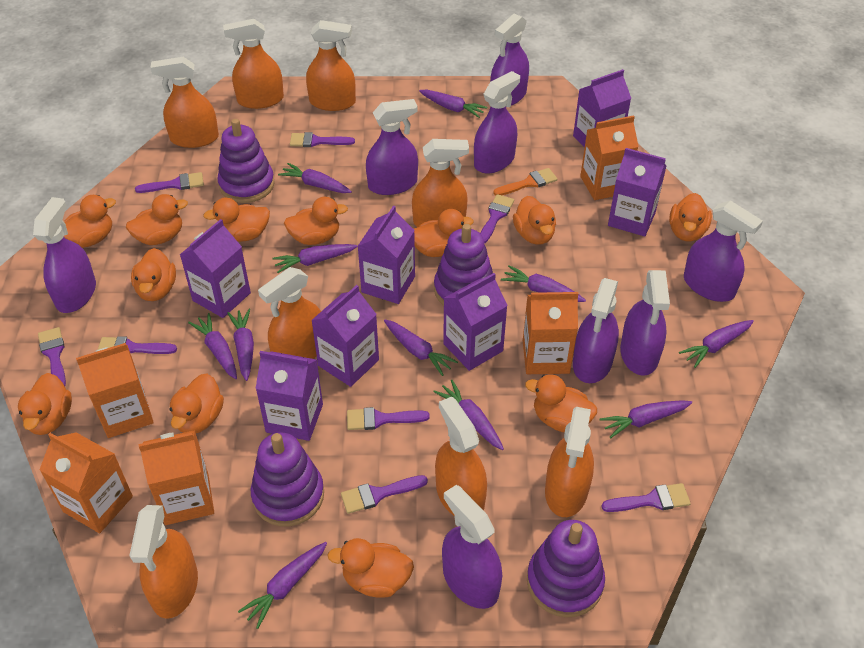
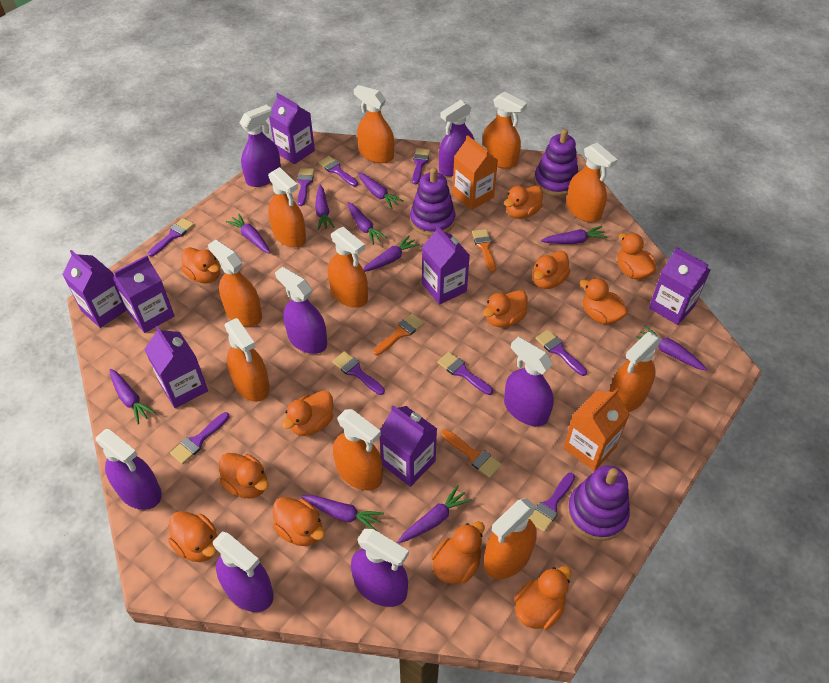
orange brush: [493,168,558,196] = 1 -> [373,314,424,355] [441,430,502,478] [472,229,496,272] = 3
orange carton: [39,432,133,533] [76,343,154,438] [139,430,214,525] [523,292,579,374] [580,116,639,200] = 5 -> [452,135,498,210] [563,389,630,471] = 2
orange spray bottle: [129,505,198,619] [150,57,219,148] [223,19,284,109] [258,267,321,359] [306,20,356,111] [412,139,469,227] [435,397,487,515] [545,407,594,517] = 8 -> [208,240,262,327] [225,318,270,402] [268,167,306,247] [328,227,368,308] [333,409,383,490] [354,85,394,163] [482,92,527,169] [484,498,537,579] [566,143,618,222] [609,332,662,412] = 10
purple brush: [38,327,66,386] [98,336,177,354] [135,172,204,193] [290,132,355,147] [341,475,428,514] [347,407,430,430] [480,194,514,243] [601,483,691,512] = 8 -> [148,218,194,257] [170,412,229,464] [297,168,314,206] [318,156,358,187] [332,351,385,395] [412,148,430,184] [437,352,493,395] [529,473,575,532] [536,330,587,376] = 9
purple carrot: [188,313,237,379] [227,309,254,381] [238,542,327,629] [272,244,358,273] [278,163,352,193] [384,320,458,376] [419,90,487,118] [433,380,504,450] [501,265,586,302] [600,400,692,438] [679,320,754,368] = 11 -> [110,369,156,424] [226,214,270,254] [301,495,384,531] [315,185,334,230] [347,202,387,245] [358,173,404,209] [363,235,420,272] [398,485,472,543] [541,226,607,244] [636,326,707,371] = 10
purple spray bottle: [33,197,96,313] [366,99,418,195] [442,485,502,609] [474,71,520,174] [490,14,529,106] [573,278,619,383] [620,270,670,376] [684,201,763,302] = 8 -> [96,429,162,510] [213,532,274,612] [239,105,281,187] [275,267,327,354] [351,529,409,607] [439,100,475,176] [504,337,554,426] = 7
purple stacking toy: [217,119,275,203] [251,433,324,526] [434,224,493,306] [527,520,605,618] = 4 -> [410,168,455,236] [534,129,578,196] [567,465,630,541] = 3

